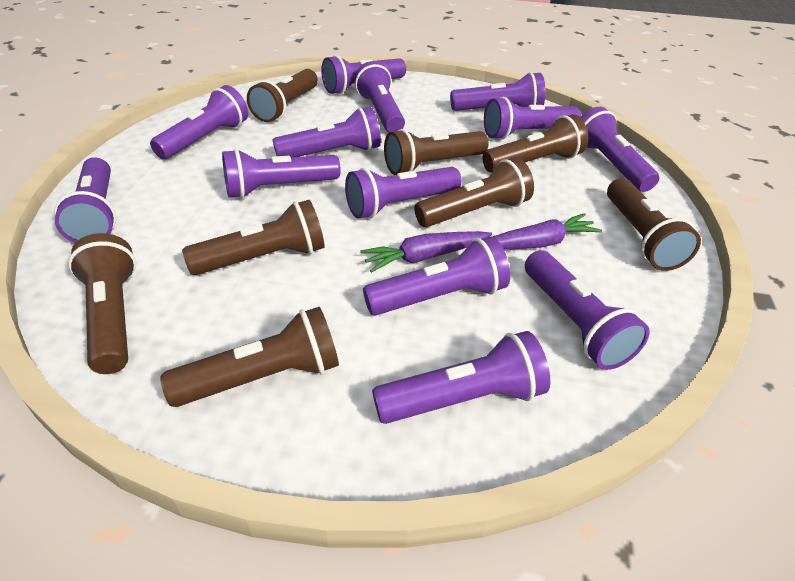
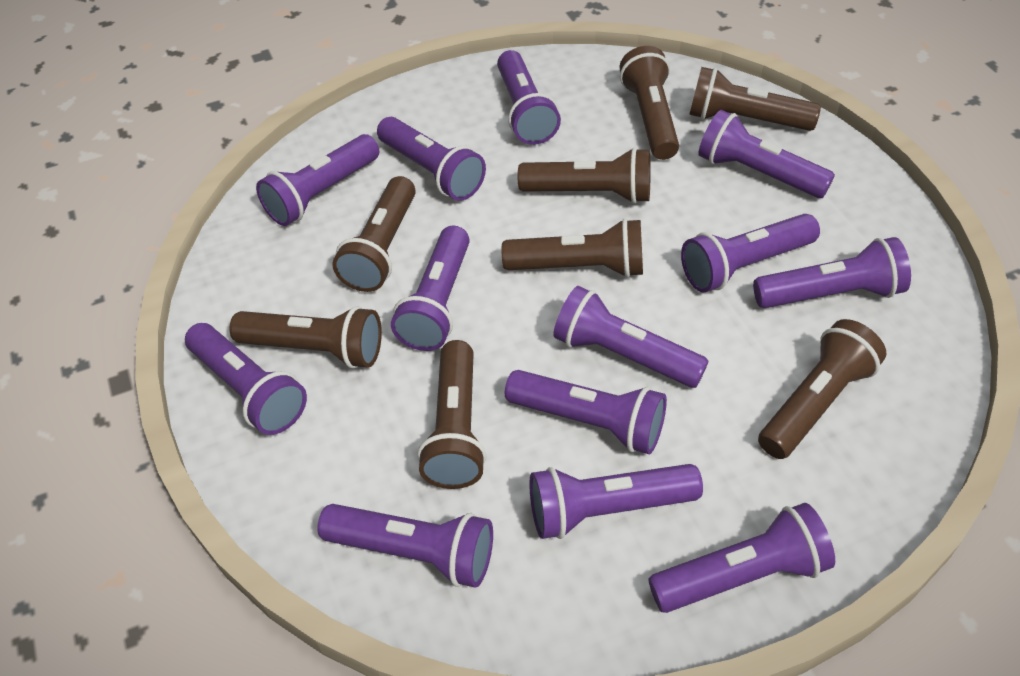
purple carrot: [360,231,492,273] [493,213,602,249] = 2 -> none = 0

